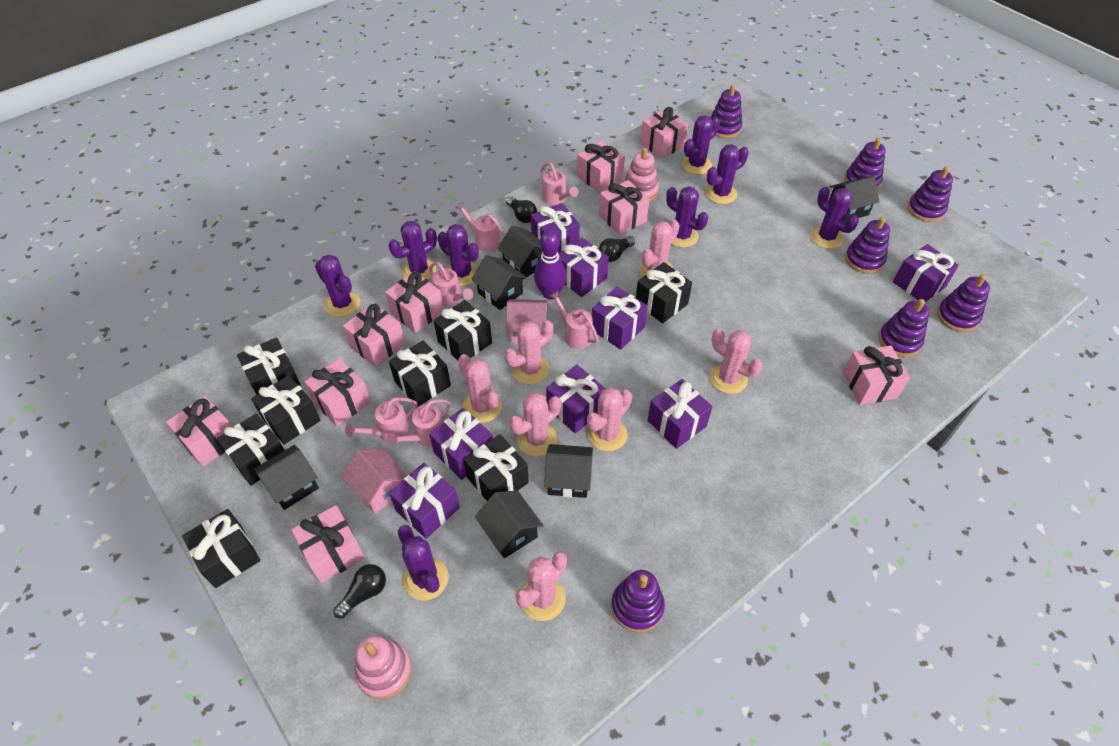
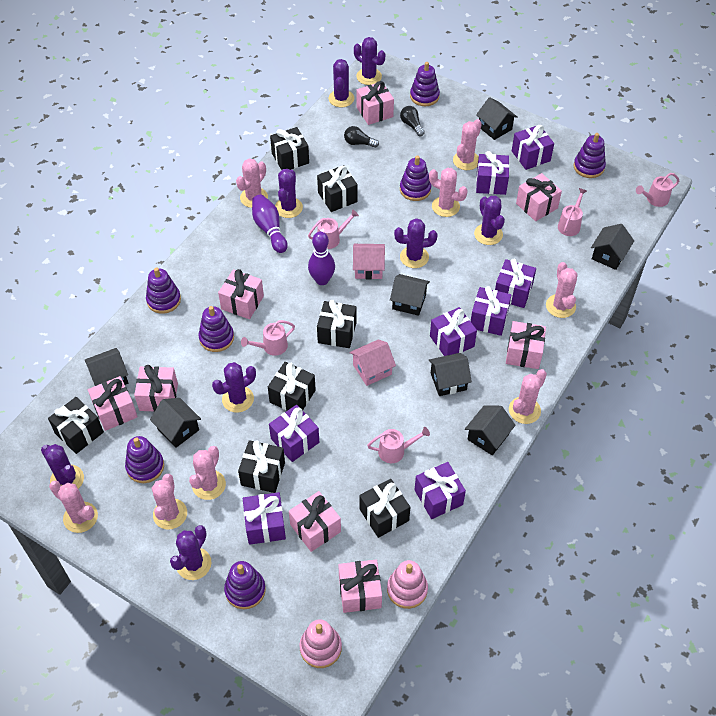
black gift: [182,509,260,588] [216,413,284,486] [237,338,301,395] [251,375,321,445] [389,340,451,407] [433,300,492,360] [463,434,529,501] [636,262,692,324] = 8 -> [48,397,104,454] [238,440,285,493] [268,362,316,411] [270,127,309,170] [317,165,358,212] [317,300,356,348] [359,479,410,538] = 7
black house: [254,445,319,510] [472,255,527,310] [475,491,543,558] [497,225,542,279] [544,444,593,498] [829,176,880,221] = 6 -> [85,348,128,386] [150,398,201,448] [390,274,430,316] [429,353,472,396] [465,405,516,455] [476,97,518,140] [591,224,634,270] = 7
black light bulb: [333,564,386,619] [506,196,537,223] [599,236,635,262] = 3 -> [344,126,379,148] [400,106,425,136] = 2
pink cactus: [458,354,502,423] [505,320,553,384] [509,392,561,456] [515,552,567,621] [587,387,632,452] [639,220,680,277] [710,329,762,394] = 7 -> [49,481,98,533] [152,474,187,530] [189,446,226,500] [236,158,268,208] [429,168,468,217] [453,119,482,170] [509,369,547,424] [546,262,577,318] = 8
pink gift: [166,396,233,467] [291,505,365,583] [304,358,371,426] [343,303,405,367] [385,271,444,333] [577,140,625,193] [599,180,649,235] [640,107,688,159] [843,346,910,405] = 9 -> [88,376,138,431] [134,365,178,412] [218,269,264,319] [289,491,341,552] [338,560,382,613] [357,81,394,125] [506,321,546,369] [516,173,562,221] = 8
pink watering can: [345,397,418,443] [387,399,451,447] [429,262,473,307] [455,202,505,252] [540,162,579,205] [549,290,599,349] = 6 -> [241,320,295,356] [308,209,359,249] [367,427,430,463] [558,188,587,236] [636,173,679,207] = 5
purple bowling pin: [534,230,567,299] = 1 -> [252,195,288,253] [308,231,335,285] = 2

